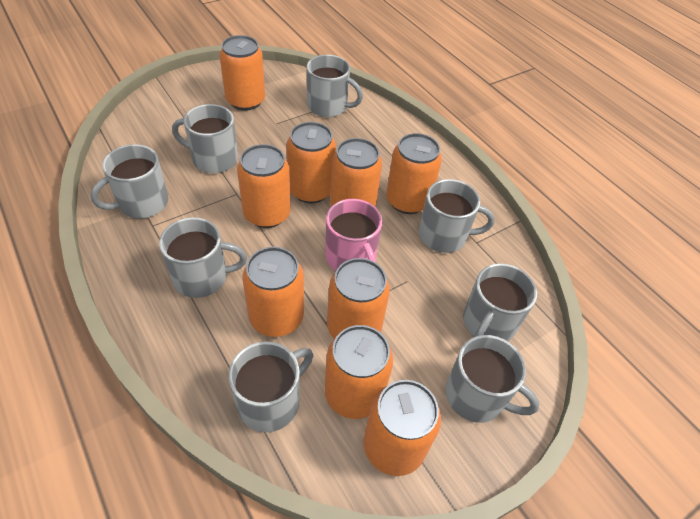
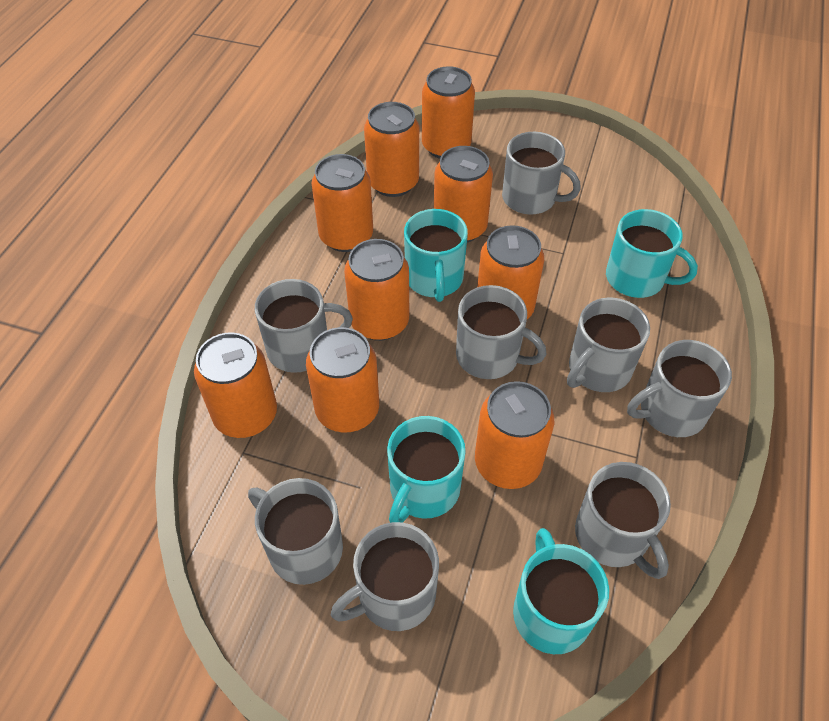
pink mug: [325,199,382,271] = 1 -> none = 0
turquoise mug: none = 0 -> [387,416,466,523] [404,209,468,302] [513,528,609,654] [606,209,698,298] = 4

